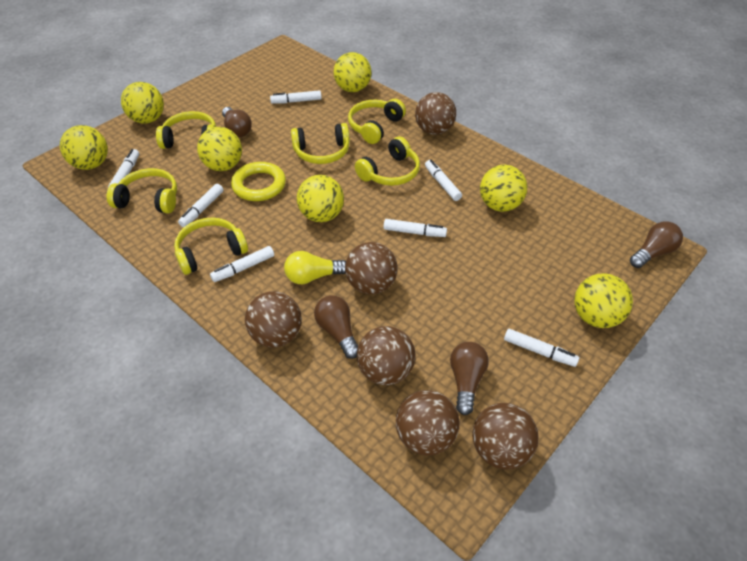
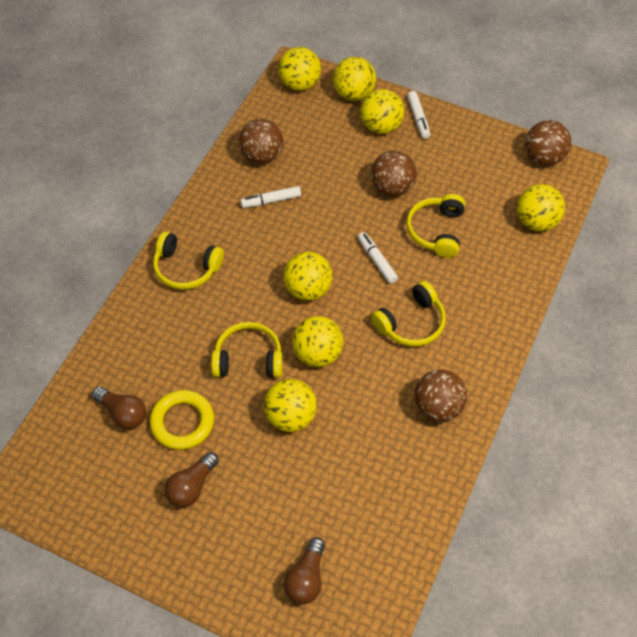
brown ball: [245,291,302,347] [345,242,397,294] [357,326,416,385] [396,390,460,456] [415,92,456,135] [472,403,539,470] = 6 -> [239,119,284,164] [371,150,417,197] [414,369,467,422] [525,120,571,166] = 4
brown light bulb: [222,107,252,137] [314,295,358,359] [450,342,489,415] [630,221,683,268] = 4 -> [92,387,146,429] [165,452,219,508] [284,537,325,604] = 3
white marker: [108,149,139,188] [178,184,224,227] [210,246,274,282] [270,90,322,104] [384,219,447,237] [425,160,462,201] [504,329,579,367] = 7 -> [241,186,301,208] [358,232,398,284] [407,91,430,139] = 3
yellow headphones: [107,168,177,213] [156,111,216,149] [174,217,248,275] [291,123,350,164] [348,99,406,144] [355,137,420,186] = 6 -> [153,231,224,290] [211,322,283,378] [371,281,446,346] [407,194,465,258] = 4
yellow light bulb: [284,251,346,284] = 1 -> none = 0

